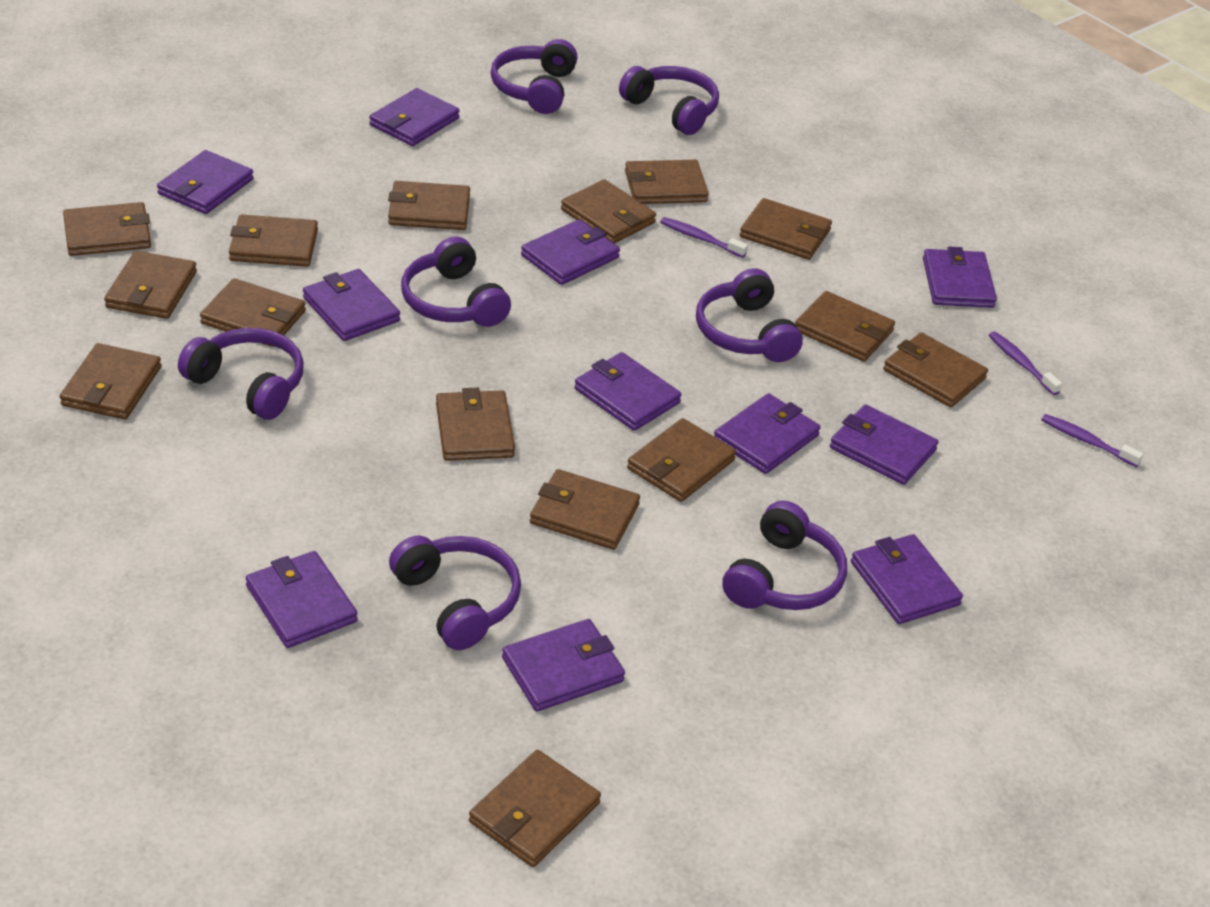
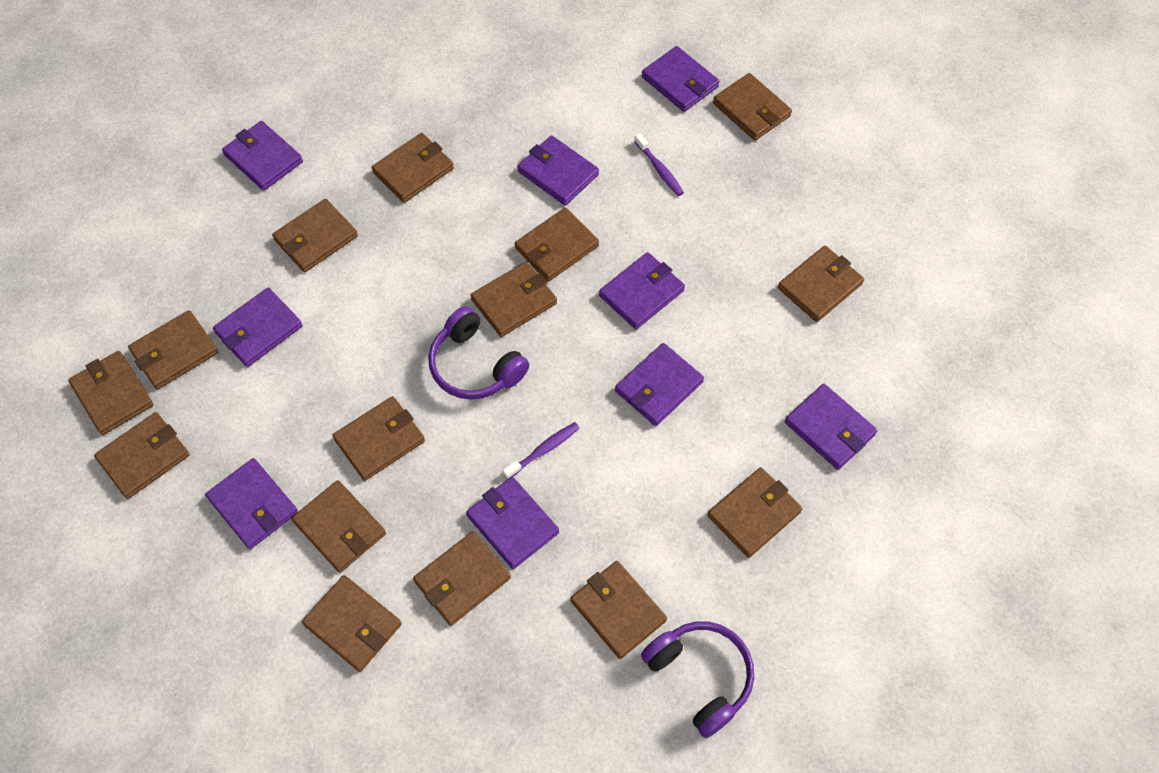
purple headphones: [178,328,304,420] [389,536,521,650] [401,236,511,327] [491,39,578,114] [619,66,719,135] [696,268,803,362] [722,501,847,610] = 7 -> [428,306,529,400] [641,621,754,738] = 2
purple toothbrush: [660,217,748,258] [989,332,1062,395] [1041,414,1143,467] = 3 -> [503,422,579,479] [634,133,684,196] = 2
purple wallet: [157,150,254,214] [246,551,358,648] [303,269,400,341] [369,88,460,146] [502,619,625,711] [521,219,620,285] [574,352,682,431] [714,393,821,474] [830,404,938,485] [851,534,963,624] [923,247,997,308] = 11 -> [205,458,298,549] [213,288,303,367] [222,121,303,191] [466,477,559,569] [517,135,599,205] [599,252,685,329] [615,343,704,426] [642,46,720,112] [785,384,878,470] = 9

